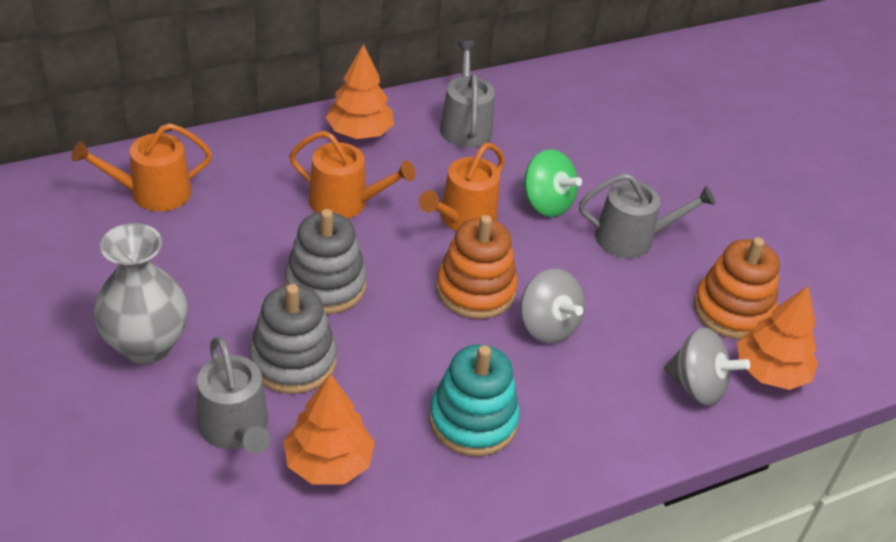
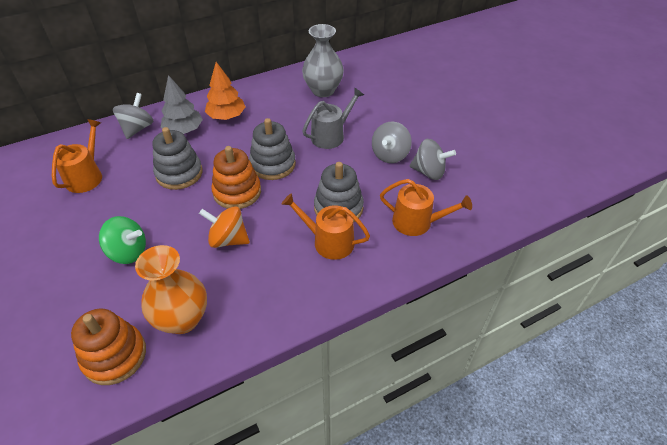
grey spinning top: [520,269,585,344] [664,327,750,406] = 2 -> [113,93,153,139] [372,122,412,163] [410,139,456,180] = 3
grey stacking toy: [249,284,337,394] [285,209,367,314] = 2 -> [152,127,203,190] [249,118,296,180] [314,162,364,223] = 3
grey tree: none = 0 -> [161,75,203,134] = 1
grey watering can: [197,337,270,454] [440,40,495,148] [579,173,715,258] = 3 -> [302,88,364,149] = 1
orange spinning top: none = 0 -> [199,206,250,248] = 1
orange tree: [283,373,375,484] [326,44,394,139] [737,285,818,390] = 3 -> [205,62,245,120] = 1
orange vase: none = 0 -> [135,245,207,334] = 1
turquoise stacking toy: [429,344,520,456] = 1 -> none = 0

